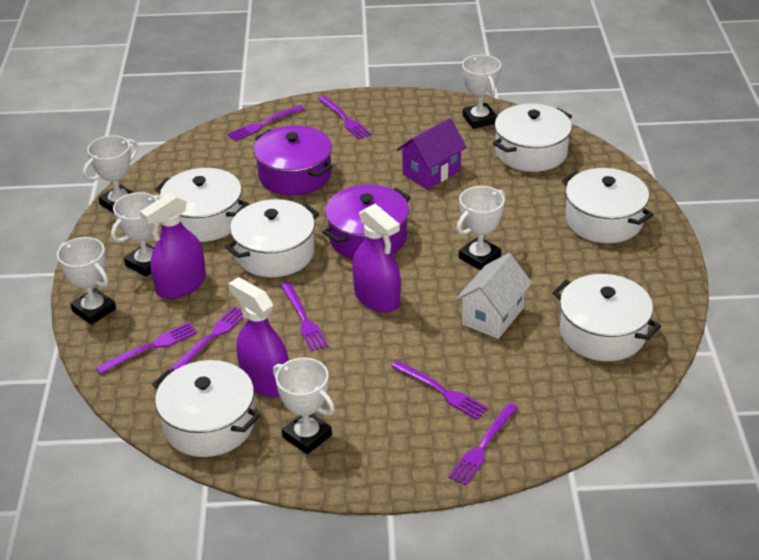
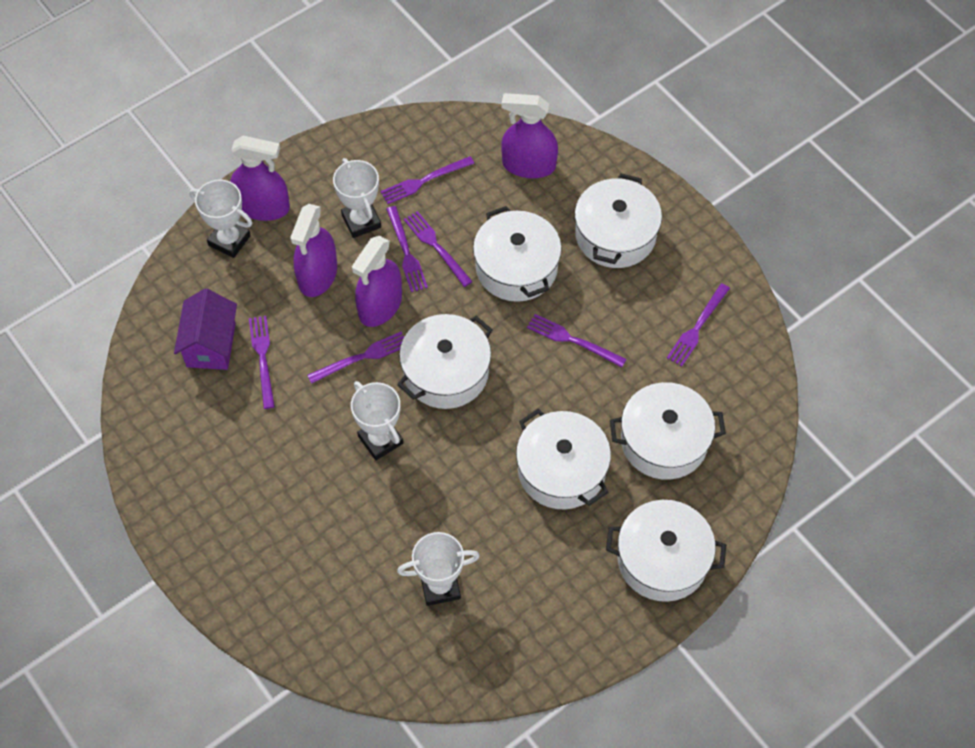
purple pot: [254,125,333,196] [322,184,411,259] = 2 -> none = 0
purple spray bottle: [140,193,206,299] [228,277,289,397] [352,204,401,313] = 3 -> [230,136,290,221] [290,204,337,297] [352,236,402,327] [502,93,558,178] = 4
white house: [456,253,532,339] = 1 -> none = 0
white trophy: [57,237,116,325] [83,135,138,213] [111,192,162,277] [273,358,335,454] [457,186,505,270] [462,55,501,129] = 6 -> [189,180,252,258] [333,158,381,238] [351,381,403,460] [397,532,480,606] = 4

